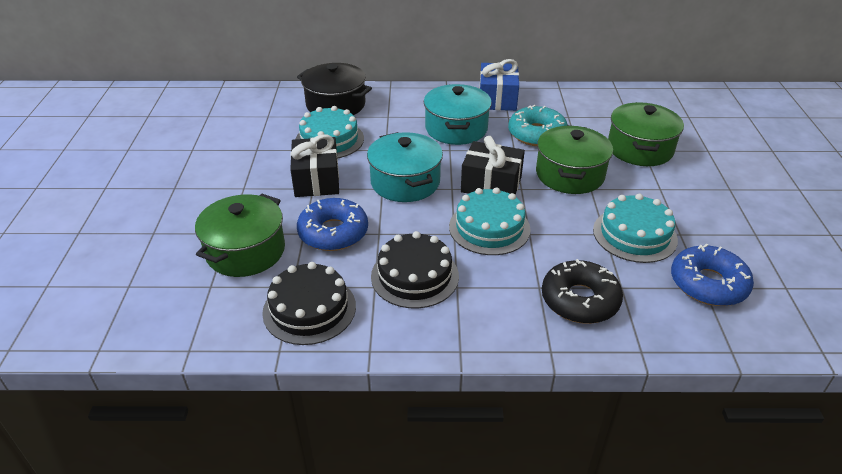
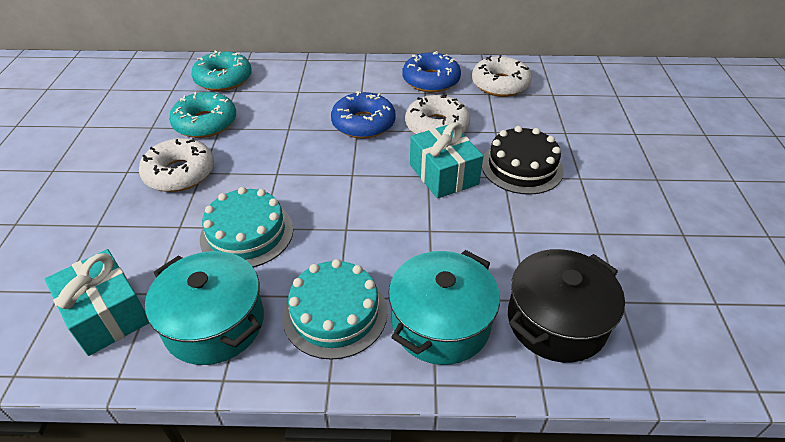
black cake: [262,262,356,345] [371,231,459,309] = 2 -> [482,126,564,195] = 1
black donut: [542,259,623,324] = 1 -> none = 0
black gift: [290,135,339,197] [461,136,525,195] = 2 -> none = 0
blue gift: [479,59,519,111] = 1 -> none = 0
green pot: [195,194,285,277] [536,125,613,194] [608,102,684,166] = 3 -> none = 0
turquoise cake: [295,106,364,158] [449,187,531,255] [593,194,678,263] = 3 -> [200,187,293,267] [282,259,388,360] = 2
turquoise donut: [508,105,568,146] = 1 -> [169,92,236,138] [191,50,252,91] = 2
turquoise gift: none = 0 -> [45,249,149,356] [410,122,483,199] = 2
white donut: none = 0 -> [139,138,214,192] [405,94,470,134] [472,55,532,97] = 3

